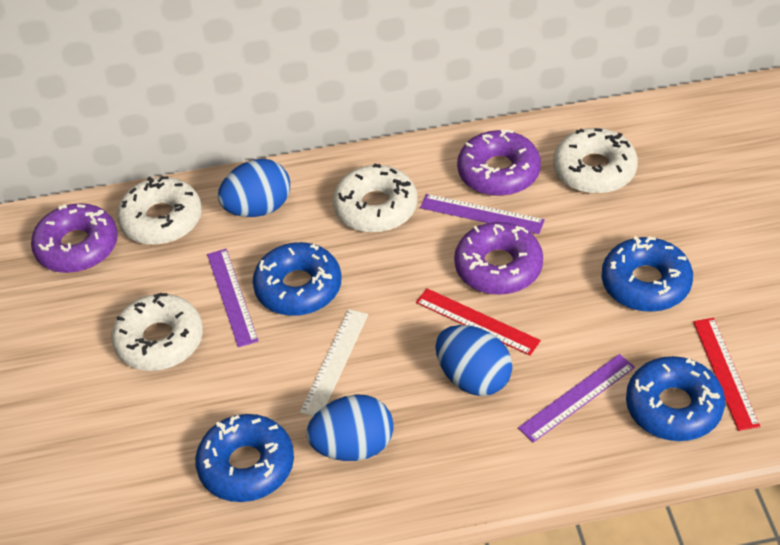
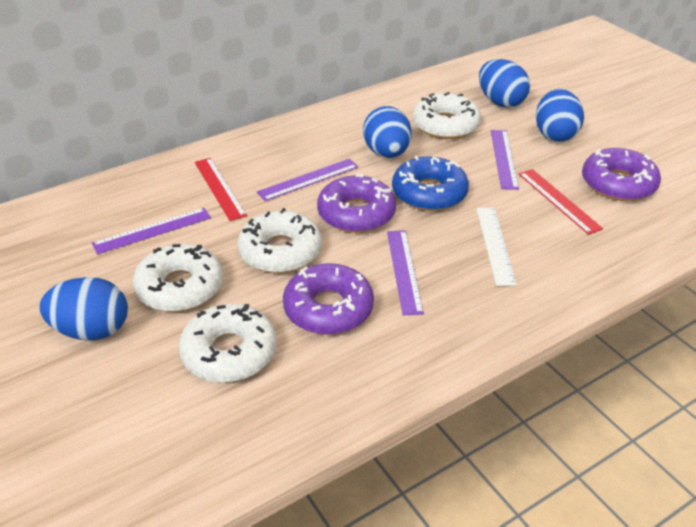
blue donut: [195,414,294,502] [253,242,342,316] [602,236,693,312] [626,356,725,441] = 4 -> [392,156,469,211] = 1
blue egg: [218,159,290,217] [306,394,394,461] [436,325,512,396] = 3 -> [39,277,128,341] [363,106,412,158] [479,59,530,107] [536,89,584,142] = 4
purple ruler: [207,249,258,347] [420,194,545,234] [518,354,635,443] = 3 -> [92,208,211,254] [257,159,359,201] [387,230,424,315] [491,130,519,190] = 4

